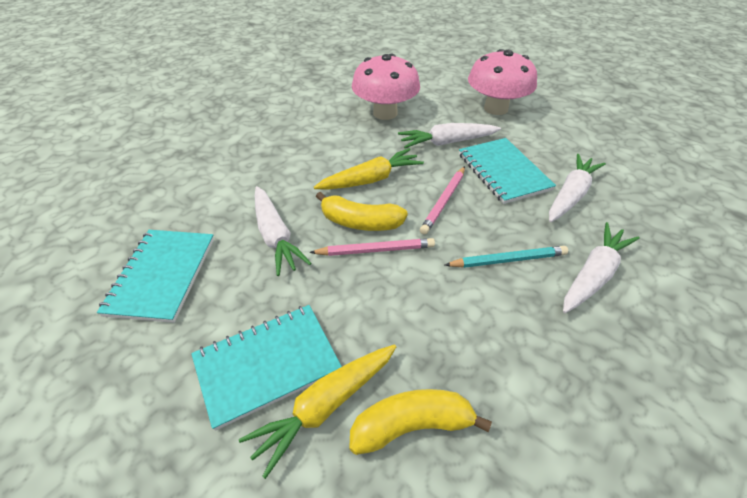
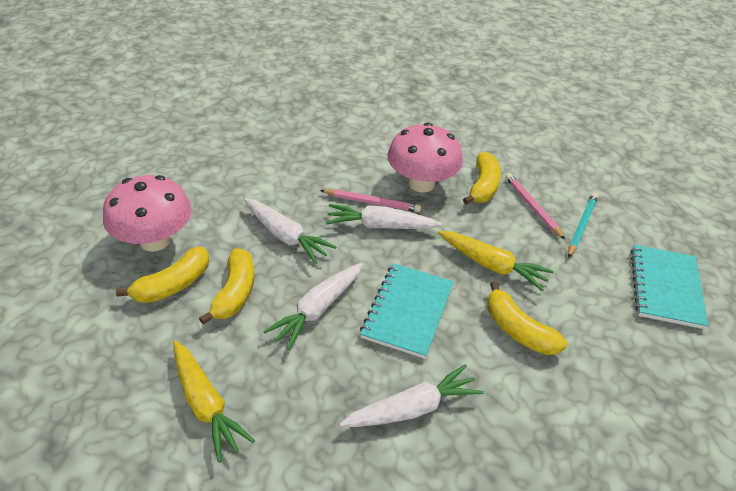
turquoise notebook: [97,230,214,323] [191,305,342,431] [459,138,556,204] = 3 -> [360,263,454,359] [631,245,709,329] = 2
yellow banana: [316,192,408,231] [349,389,492,455] = 2 -> [116,247,209,303] [199,248,254,325] [463,152,501,204] [487,281,567,355] = 4

